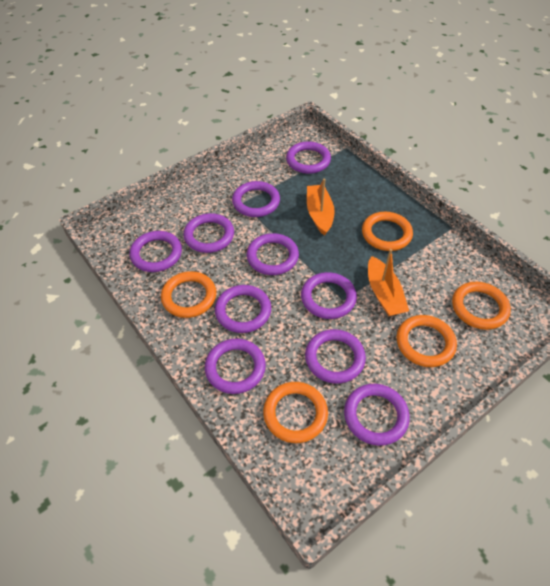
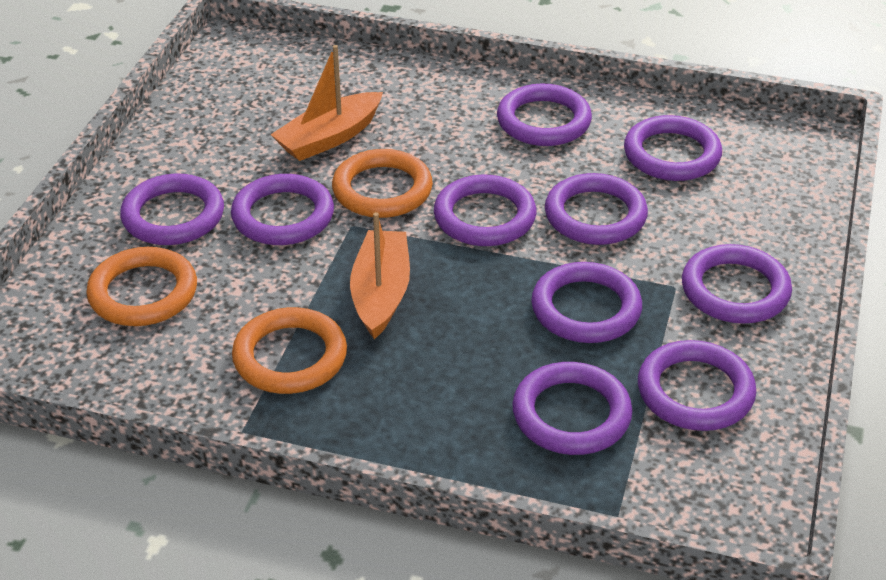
orange ring: [161,271,216,318] [263,382,328,443] [362,212,413,251] [397,315,457,367] [452,282,511,330] = 5 -> [86,247,197,326] [232,307,347,394] [332,149,433,218] = 3

